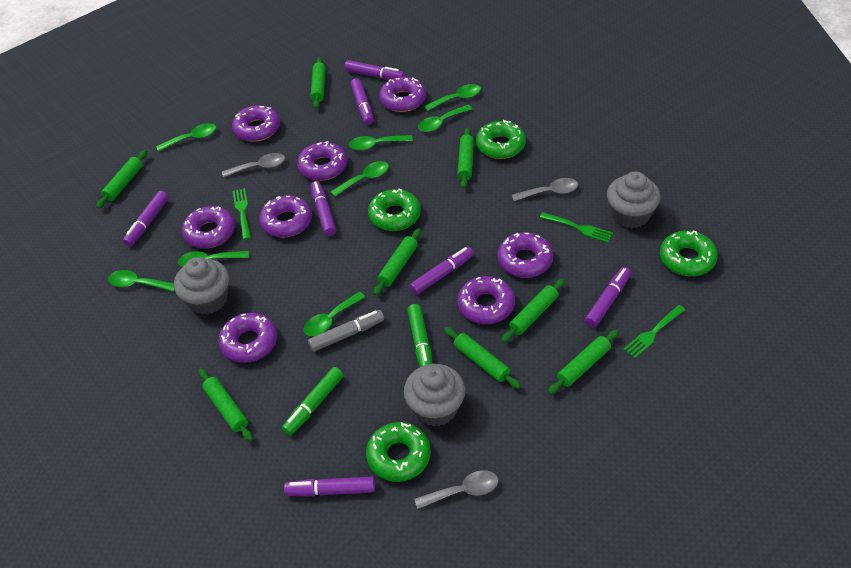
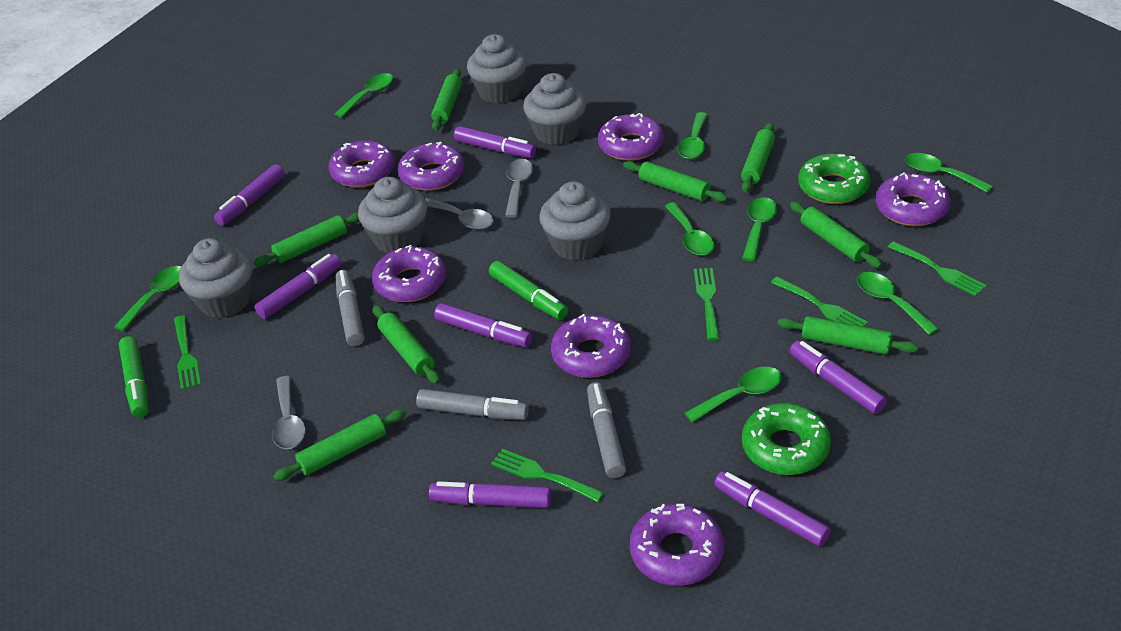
green donut: [366,422,431,482] [368,189,421,231] [476,120,526,159] [660,230,718,276] = 4 -> [742,403,831,475] [798,153,870,204] = 2
green fork: [232,188,251,240] [540,212,613,243] [623,305,685,358] = 3 -> [174,315,201,390] [491,449,604,502] [694,268,720,341] [771,276,868,327] [888,241,986,296] = 5
grey cupcake: [174,257,229,315] [404,364,465,427] [607,171,661,228] = 3 -> [179,238,252,318] [358,177,427,253] [467,34,527,104] [523,73,587,145] [539,181,611,260] = 5
grey marker: [308,310,384,352] = 1 -> [336,270,365,346] [416,389,529,420] [587,382,626,478] = 3
purple donut: [182,206,235,248] [218,313,277,363] [232,105,280,142] [259,196,312,237] [297,141,347,181] [379,77,426,112] [457,276,515,324] [498,232,553,278] = 8 -> [329,140,395,187] [372,245,446,302] [398,142,465,191] [551,314,631,378] [598,113,664,161] [630,504,724,586] [876,172,951,226] = 7

